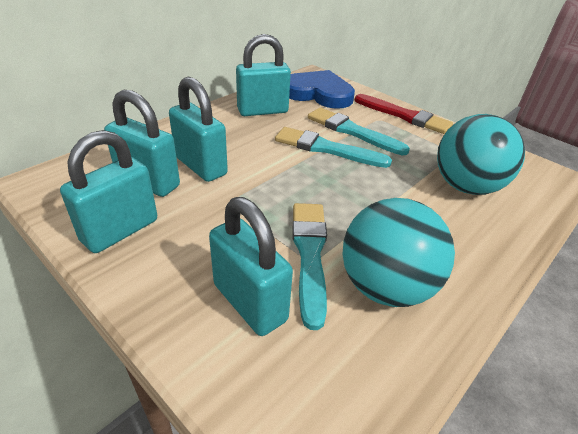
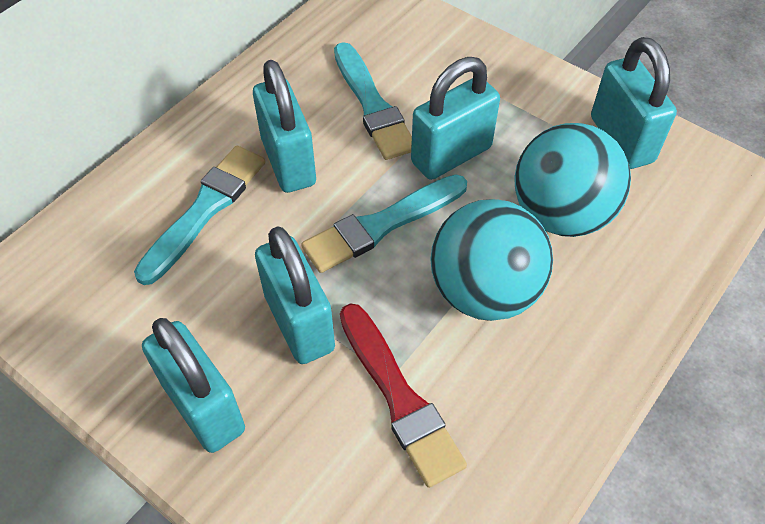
blue heart: [289,70,355,109] = 1 -> none = 0

